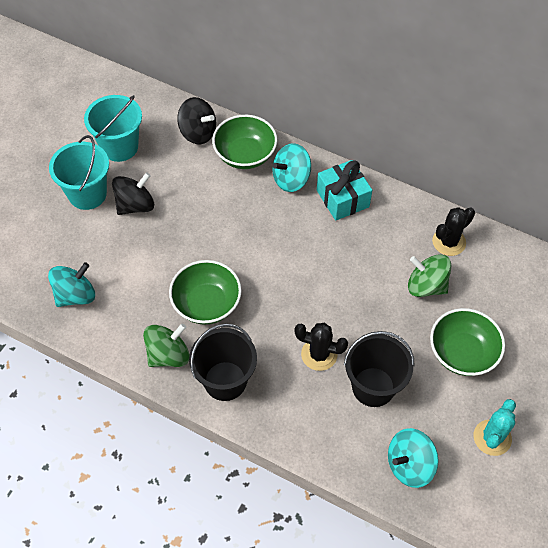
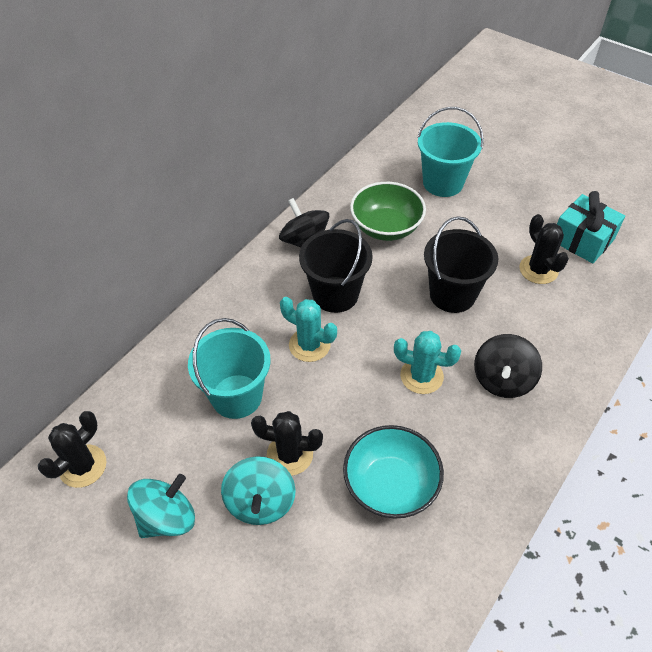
black cactus: [295,322,348,371] [432,207,475,256] = 2 -> [38,411,106,488] [251,411,323,476] [519,214,569,284] = 3
green bowl: [169,260,242,325] [212,115,277,169] [430,308,505,376] = 3 -> [350,182,426,241] = 1
green spinning top: [143,323,190,367] [408,254,452,297] = 2 -> none = 0
turquoise bowl: none = 0 -> [343,425,444,519] = 1
turquoise cactus: [474,399,516,456] = 1 -> [280,297,337,362] [394,331,461,394] = 2
turquoise spinning top: [48,262,95,307] [273,143,311,192] [388,428,439,488] = 3 -> [127,474,195,538] [221,456,296,525] = 2

